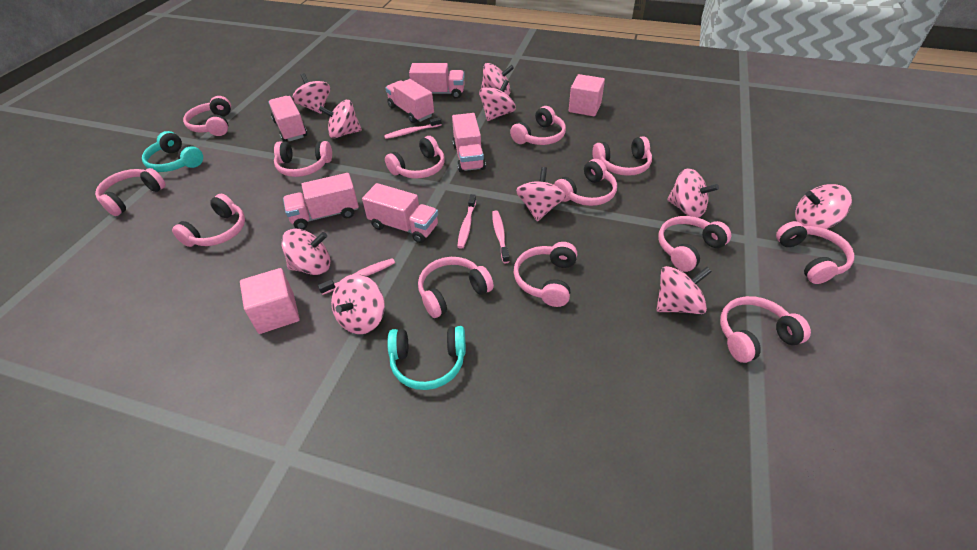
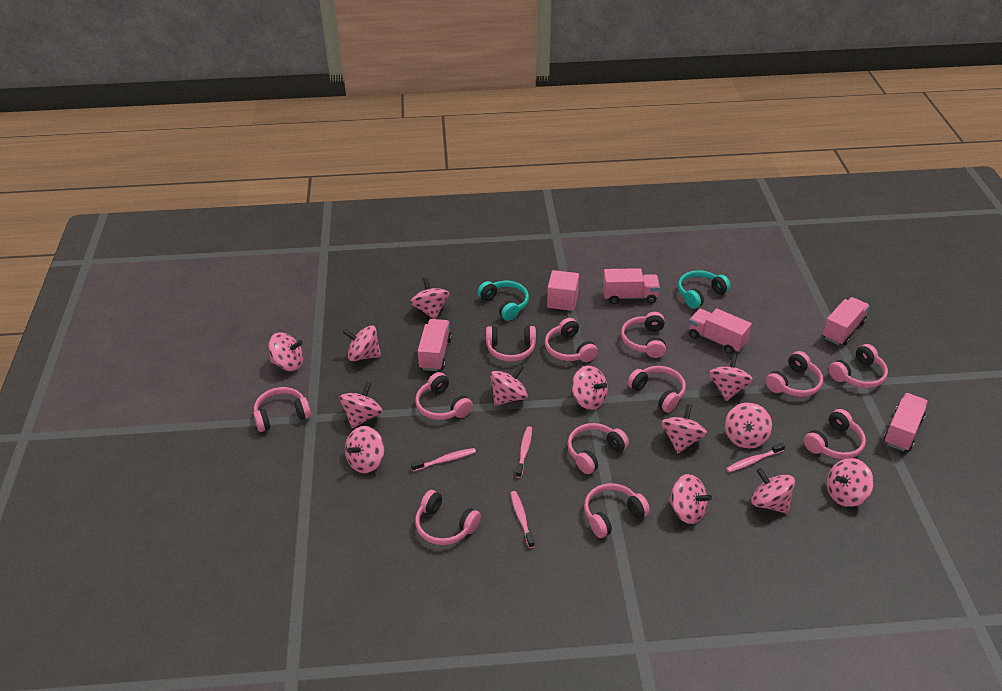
pink cube: [240,268,300,334] [569,74,605,116] = 2 -> [547,270,579,311] = 1
pink headphones: [95,168,166,216] [172,194,245,247] [183,96,231,136] [274,141,332,177] [385,136,445,179] [418,257,494,318] [510,106,566,145] [514,242,577,307] [554,159,617,206] [592,136,652,176] [658,216,731,272] [720,296,811,363] [776,221,855,284] = 13 -> [253,387,311,432] [415,372,473,420] [415,490,481,545] [486,326,536,362] [545,318,598,362] [567,423,629,474] [584,483,650,538] [621,312,666,358] [627,366,686,413] [765,351,823,397] [804,409,866,459] [829,344,888,388] = 12
pink spinning top: [281,229,330,275] [292,73,330,114] [319,100,362,139] [331,274,385,334] [479,79,516,121] [481,63,514,96] [516,167,566,221] [656,266,712,314] [667,169,719,218] [795,184,852,229] = 10 -> [268,332,303,371] [340,382,382,428] [343,325,381,361] [345,426,384,473] [410,277,450,319] [490,365,528,406] [572,366,608,410] [661,404,707,453] [669,474,712,524] [709,354,753,401] [725,402,772,449] [751,468,795,514] [827,458,874,507] = 13
pink truck: [268,96,307,142] [283,173,359,230] [362,183,438,243] [386,79,434,123] [409,63,465,99] [452,113,486,172] = 6 -> [418,319,452,371] [603,268,660,304] [689,308,752,354] [823,297,870,346] [883,393,928,451] = 5

